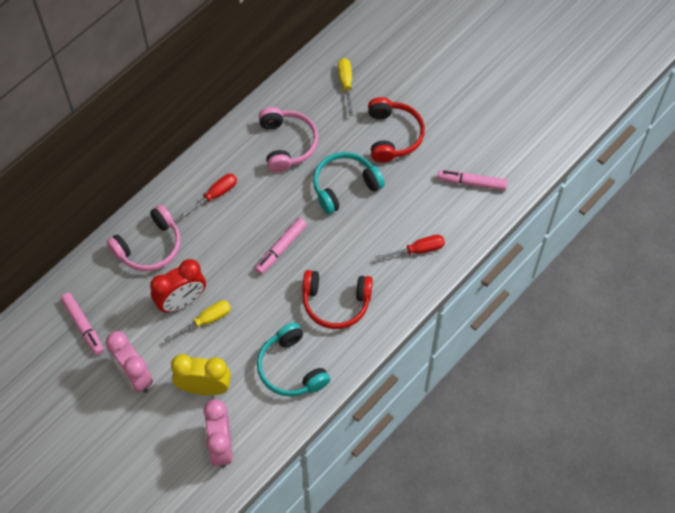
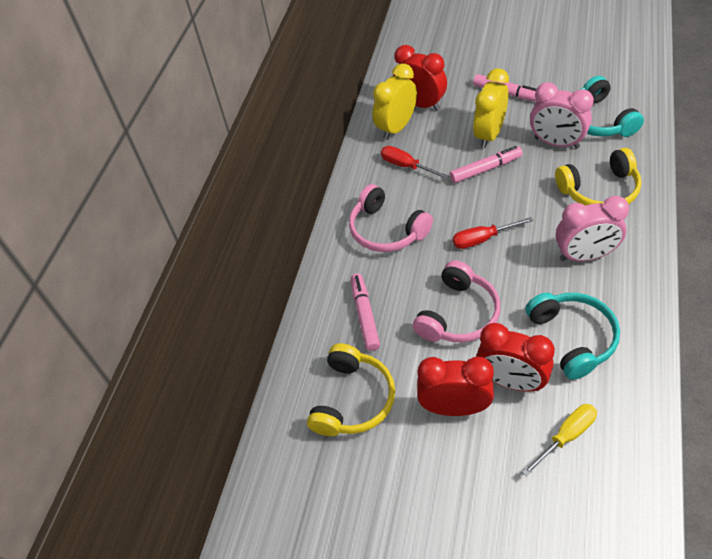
red clock: [150,259,206,313] = 1 -> [393,45,447,111] [417,356,494,416] [476,323,555,392] = 3
red headphones: [302,270,373,329] [368,97,425,163] = 2 -> none = 0
yellow clock: [171,354,231,395] = 1 -> [373,63,417,140] [473,68,509,149] = 2
yellow headphones: none = 0 -> [307,343,395,436] [555,148,642,206] = 2
yellow screwdriver: [164,300,231,343] [338,58,353,116] = 2 -> [522,404,597,477] = 1

